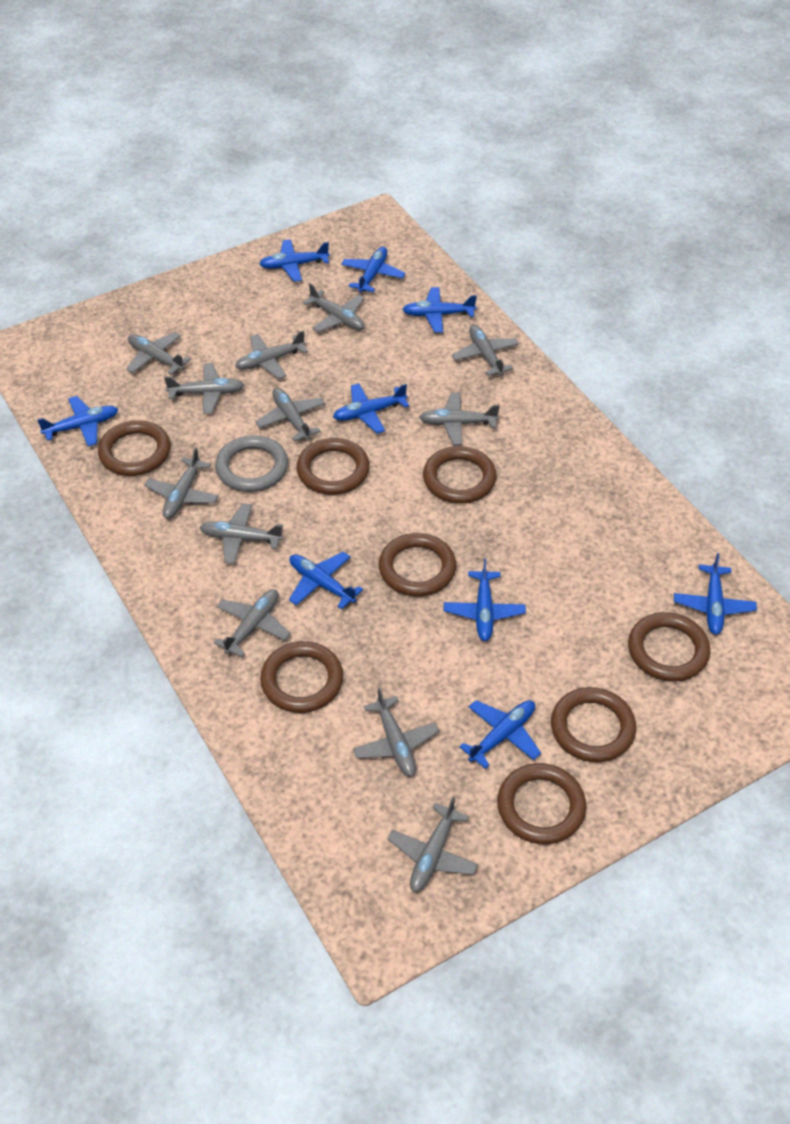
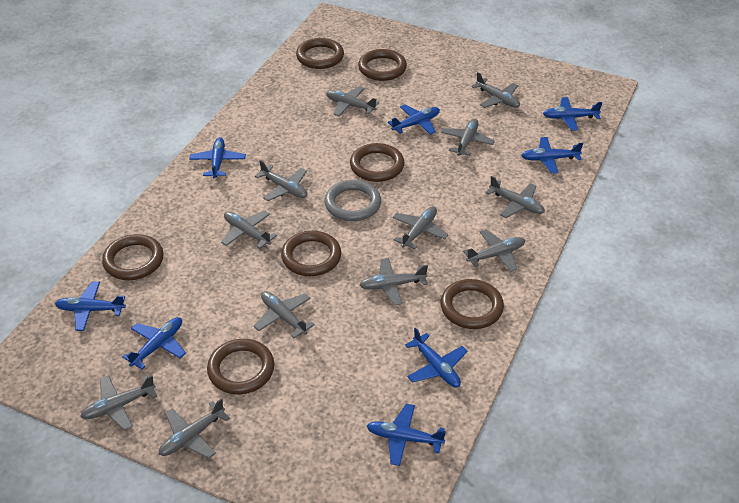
blue plane: [37,396,118,446] [259,239,330,282] [289,552,363,609] [333,383,409,433] [341,247,406,292] [402,287,477,333] [444,559,526,641] [459,700,541,769] [674,553,757,635] = 9 -> [55,281,126,331] [122,317,186,369] [189,137,246,178] [367,404,446,466] [388,104,440,135] [405,327,467,388] [521,137,583,174] [543,97,602,131] = 8
brown ring: [98,420,171,476] [260,641,343,713] [296,438,370,495] [379,533,456,597] [423,446,496,504] [497,763,586,844] [551,687,636,762] [628,612,710,682] = 8 -> [102,234,163,280] [207,339,275,394] [281,231,341,276] [296,38,344,69] [350,143,404,182] [358,49,407,81] [440,279,504,329] = 7

